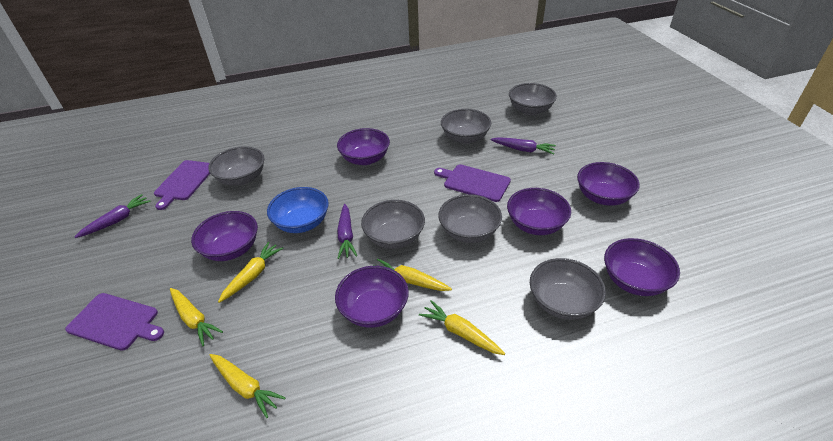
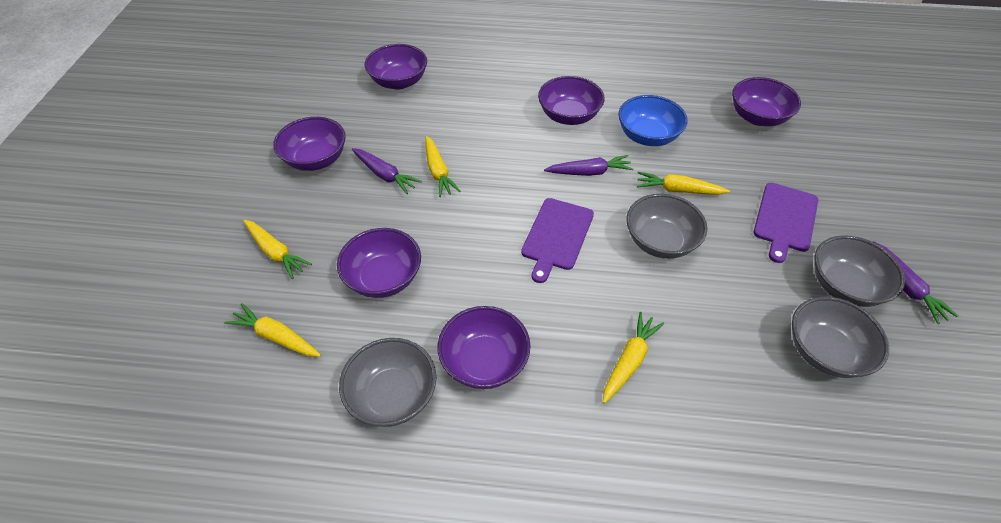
grey bowl: [208,146,265,186] [361,200,425,249] [438,194,502,243] [441,109,491,144] [509,83,557,115] [530,258,606,320] = 6 -> [339,338,436,427] [626,194,707,259] [792,297,889,378] [814,235,905,307] = 4
purple cutting board: [65,293,164,351] [154,160,210,210] [434,164,511,202] = 3 -> [521,198,594,283] [754,183,818,263] = 2

